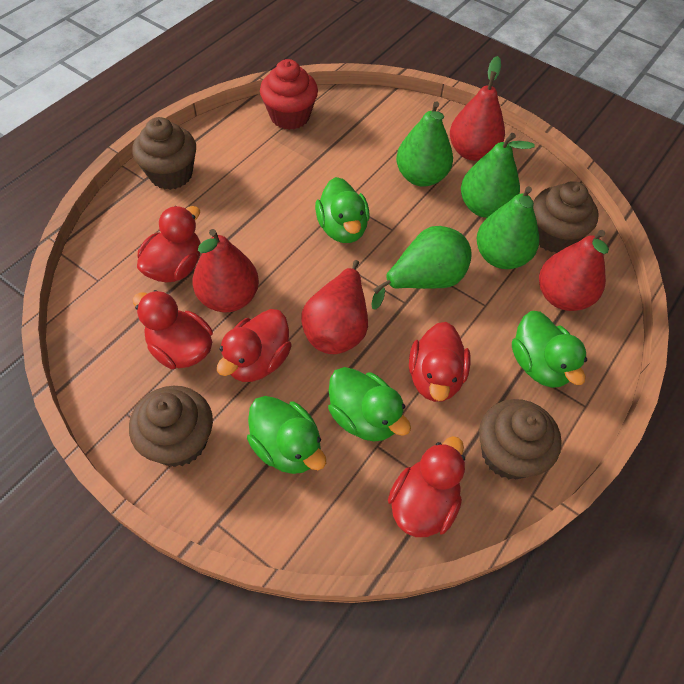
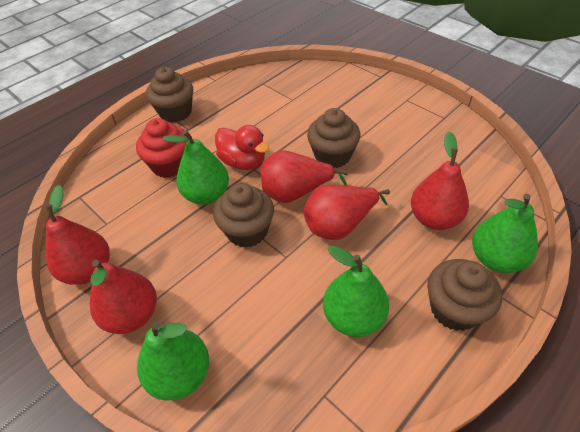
green duck: [247,396,326,474] [315,177,369,243] [328,367,411,442] [512,311,587,388] = 4 -> none = 0
red duck: [133,290,213,369] [137,206,201,283] [217,309,292,382] [388,436,465,537] [409,322,471,402] = 5 -> [215,125,269,170] = 1
red pear: [192,229,259,312] [301,260,368,354] [450,56,505,161] [539,230,609,311] = 4 -> [45,185,110,285] [90,260,157,334] [260,150,348,203] [304,185,390,240] [411,132,469,230] = 5

